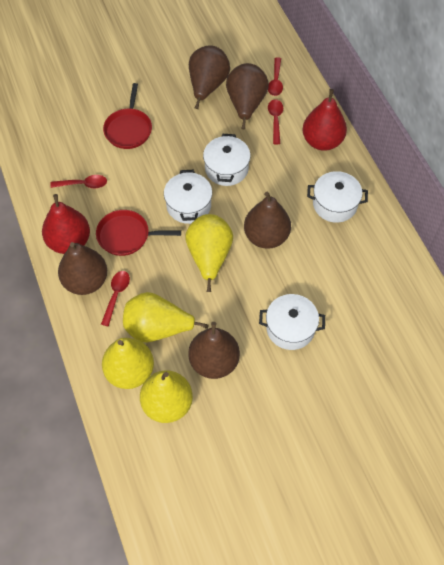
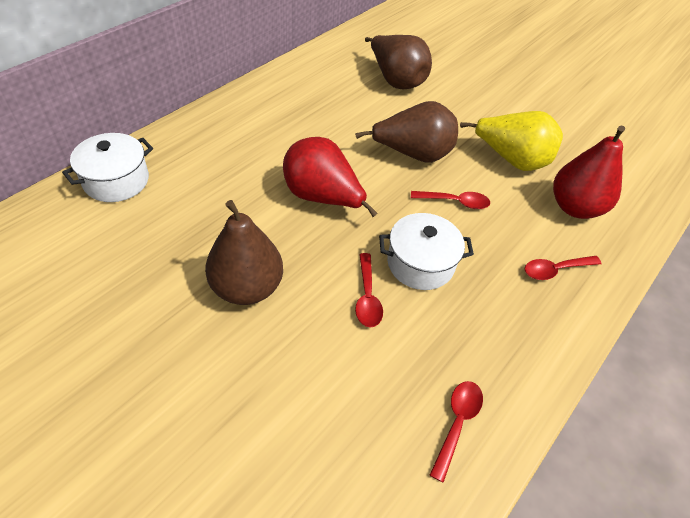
brown pear: [58,242,107,295] [188,322,240,379] [189,45,230,109] [226,63,269,129] [244,192,291,249] = 5 -> [205,200,283,305] [355,101,458,163] [365,35,432,89] = 3
red pan: [96,210,181,256] [103,83,152,149] = 2 -> none = 0
white pot: [164,170,212,224] [203,134,251,186] [259,294,325,350] [307,171,368,223] = 4 -> [62,133,153,202] [379,213,474,290] = 2
yellow pear: [102,338,154,389] [123,292,209,343] [140,370,193,423] [185,214,233,292] = 4 -> [460,111,563,171] = 1

